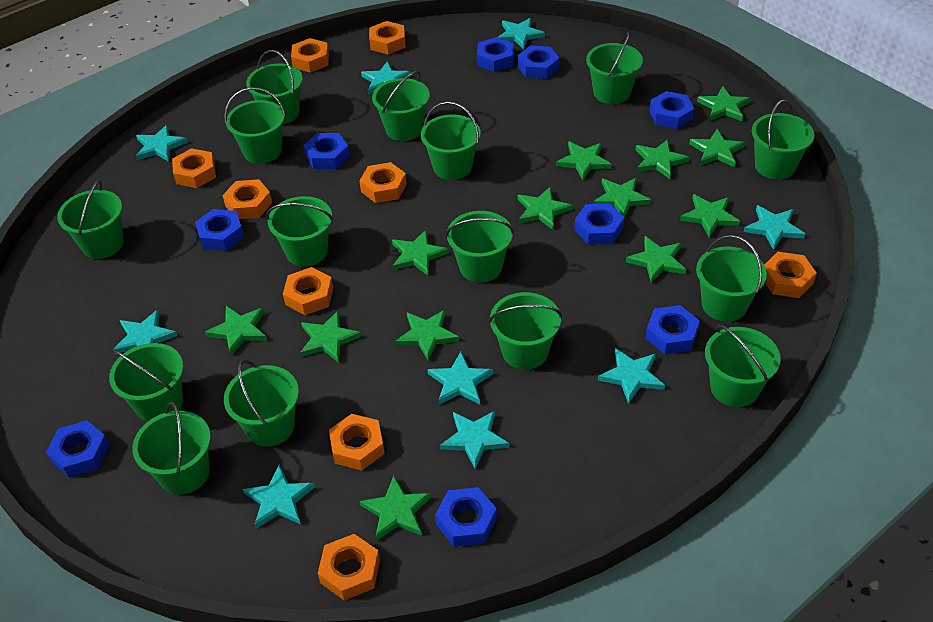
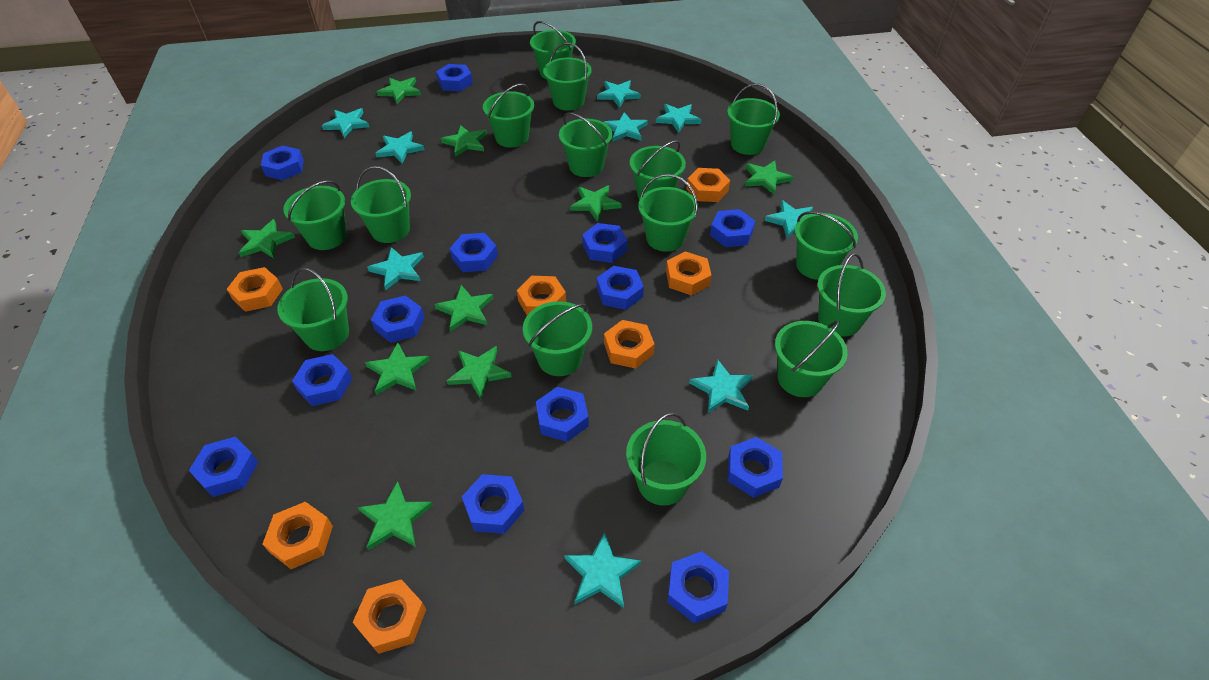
blue nut: [46,420,110,478] [195,209,244,251] [303,133,350,169] [435,487,497,547] [477,37,514,72] [518,45,559,79] [574,204,624,245] [645,305,700,354] [649,91,694,129] = 9 -> [189,437,258,497] [261,146,304,180] [292,354,352,406] [371,295,425,343] [436,64,473,91] [450,233,498,272] [462,474,524,534] [536,387,589,442] [582,223,627,263] [597,266,644,310] [667,551,729,623] [710,209,755,247] [728,437,783,498] = 13
green star: [205,306,267,355] [300,311,362,363] [359,476,432,541] [392,230,449,275] [395,310,459,361] [517,187,573,230] [556,141,612,180] [593,178,651,218] [626,236,686,283] [635,139,690,179] [680,194,740,237] [689,129,745,167] [697,86,751,122] = 13 -> [239,219,295,258] [358,481,433,551] [365,343,430,395] [377,77,421,104] [434,285,493,332] [440,125,487,157] [447,346,511,399] [570,185,622,221] [745,161,793,195] = 9
orange nut: [172,148,216,188] [222,179,272,219] [283,267,333,315] [291,38,329,73] [318,534,380,600] [329,414,385,471] [359,162,407,203] [369,21,406,55] [764,252,817,298] = 9 -> [227,267,283,312] [263,502,333,569] [353,579,426,654] [517,276,566,315] [604,320,655,369] [666,251,712,295] [687,168,730,202] = 7

